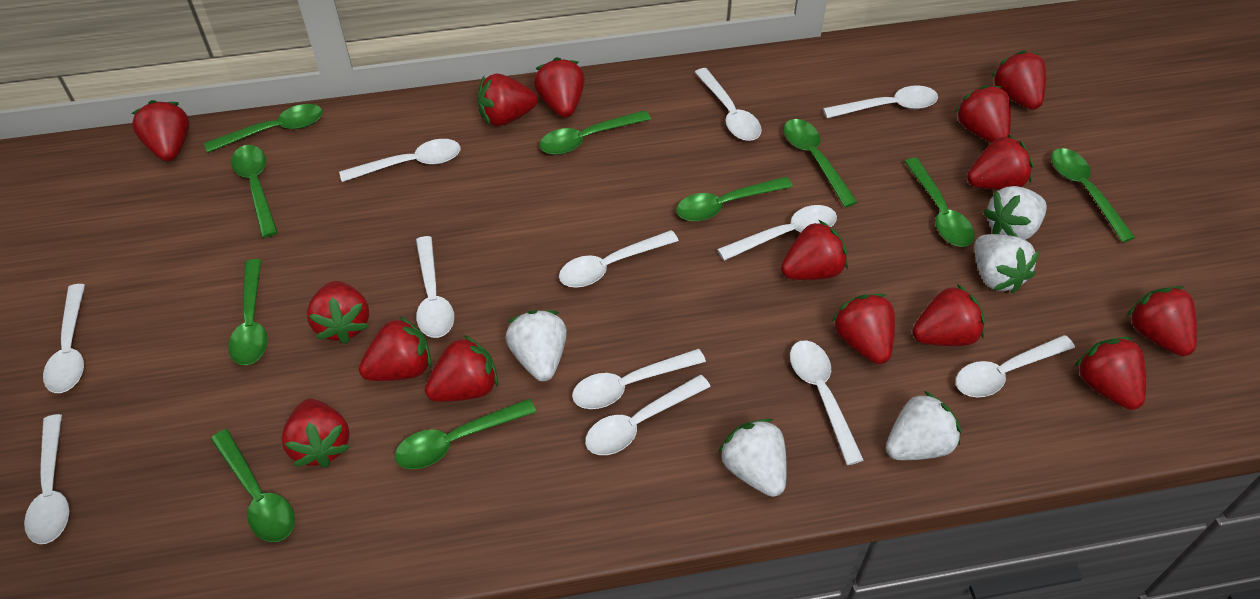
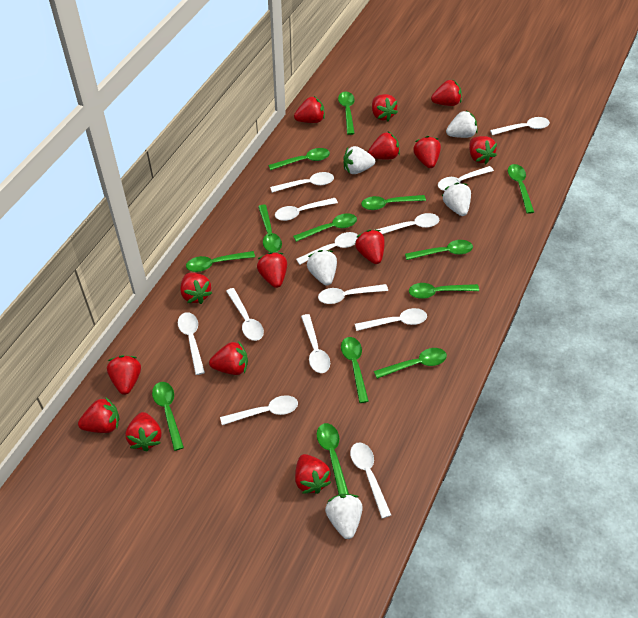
green spoon: [204,104,323,153] [211,429,295,542] [228,259,268,365] [231,145,278,238] [395,399,536,469] [539,110,651,155] [676,177,793,221] [784,119,858,208] [904,158,974,247] [1051,148,1135,242] = 10 -> [152,382,184,451] [186,251,255,272] [258,205,282,253] [268,148,330,170] [293,213,357,242] [317,423,349,494] [338,92,355,135] [341,337,369,403] [361,195,426,210] [374,348,447,379] [405,240,473,260] [409,283,479,299] [508,164,534,214] = 13
red strawberry: [132,100,189,161] [282,399,350,468] [307,281,369,344] [359,316,432,381] [425,335,498,402] [478,74,538,126] [534,57,585,118] [781,220,848,280] [832,294,895,364] [913,284,985,346] [955,85,1011,143] [967,134,1033,190] [992,50,1046,110] [1075,337,1146,410] [1127,286,1197,356] = 15 -> [78,398,119,433] [107,355,141,395] [126,412,161,452] [180,273,212,304] [209,341,248,375] [257,252,287,288] [294,96,325,123] [295,454,331,494] [355,230,385,264] [368,132,400,159] [372,94,398,121] [413,136,441,168] [431,80,462,106] [469,136,497,164] = 14
white spoon: [24,414,69,544] [43,284,85,393] [339,139,461,182] [416,236,454,338] [559,230,679,288] [572,349,706,409] [585,375,711,455] [694,68,762,141] [717,205,837,261] [790,340,864,465] [823,85,938,118] [956,335,1075,398] = 12 -> [178,312,205,375] [220,395,298,425] [226,288,264,341] [270,172,334,193] [275,198,338,221] [296,232,358,265] [301,314,330,373] [318,284,388,304] [350,443,391,519] [355,308,427,331] [376,213,439,234] [438,166,494,191] [490,117,550,135] = 13

